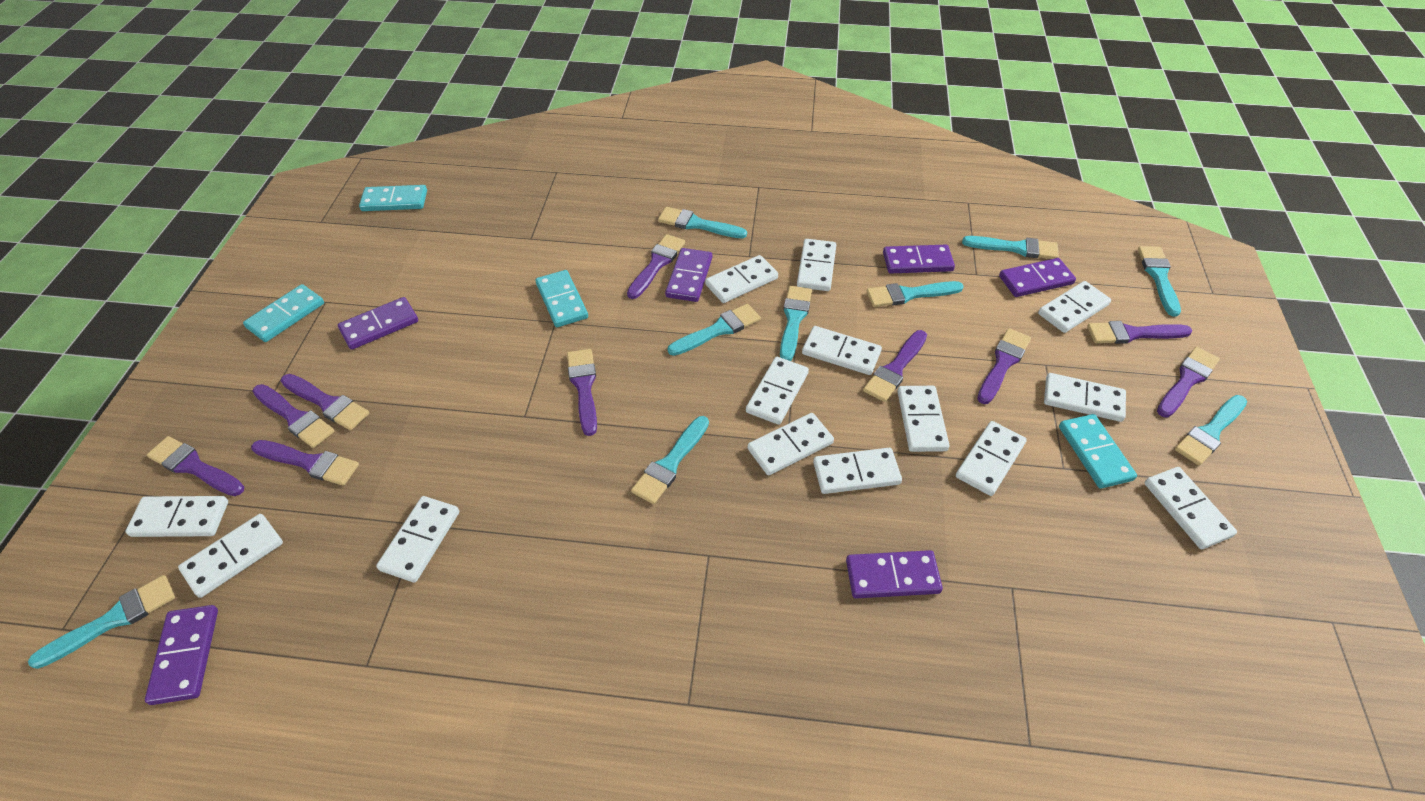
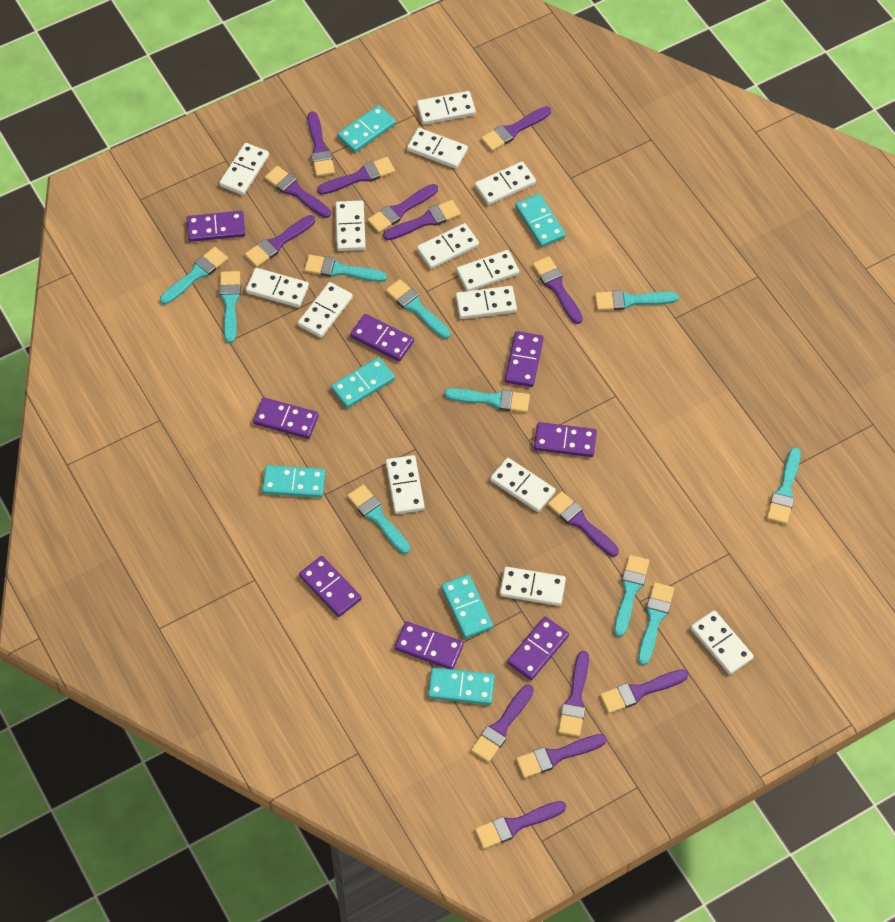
purple brush: [147,436,244,496] [251,440,359,486] [252,384,334,448] [281,374,369,430] [567,349,597,436] [627,234,685,299] [863,330,927,402] [977,328,1031,404] [1087,321,1192,344] [1157,347,1220,417] = 10 -> [245,215,315,267] [265,166,331,218] [308,111,335,177] [317,157,395,195] [367,184,438,233] [383,200,461,240] [471,685,534,762] [475,801,566,849] [481,106,551,151] [516,734,607,778] [533,256,583,324] [548,491,619,557] [558,651,589,737] [600,669,688,713] = 14
purple domino: [145,605,218,705] [338,297,418,350] [665,248,712,302] [846,550,943,598] [883,245,955,273] [999,258,1076,297] = 6 -> [186,211,245,242] [253,397,319,439] [299,556,362,617] [350,314,414,361] [394,621,464,669] [505,331,544,387] [507,617,569,680] [534,422,597,457] = 8
turquoise brush: [28,575,175,669] [631,416,709,504] [658,207,747,238] [668,304,761,356] [780,286,812,361] [867,281,964,307] [962,236,1059,259] [1138,246,1181,317] [1175,395,1247,466] = 9 -> [160,247,228,305] [220,271,241,343] [304,255,387,282] [347,485,410,554] [386,279,451,339] [444,388,530,412] [595,290,679,311] [614,555,649,637] [638,582,674,665] [767,447,801,524] = 10
turquoise domino: [243,284,324,342] [359,185,427,211] [535,270,588,327] [1059,414,1137,489] = 4 -> [262,465,326,498] [331,357,395,408] [337,105,396,153] [428,667,495,705] [441,574,493,639] [515,194,566,247] = 6

